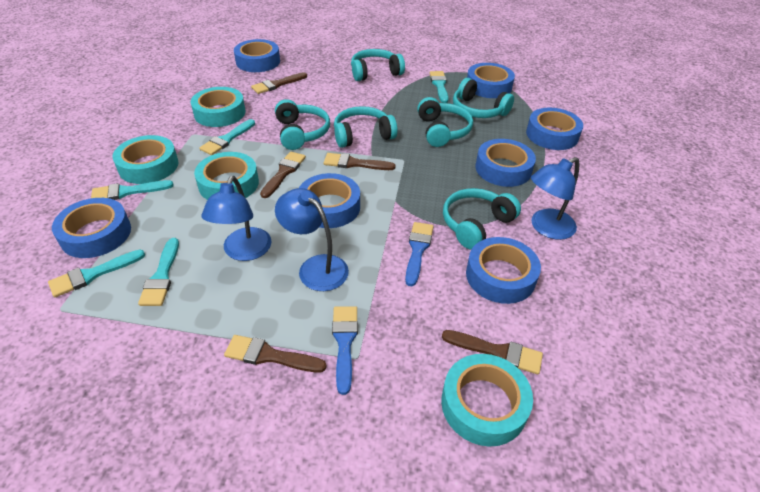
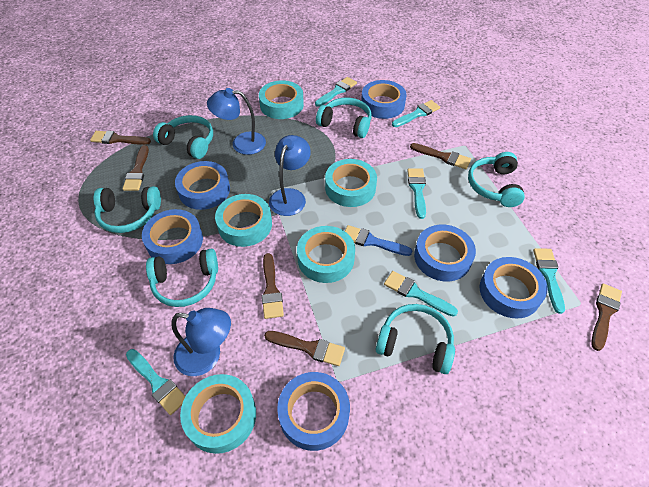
blue brush: [332,306,358,395] [405,222,434,286] = 2 -> [345,225,412,256] = 1
blue tape: [52,198,131,258] [234,39,280,72] [299,173,360,228] [466,237,541,304] [467,63,515,98] [476,139,536,187] [526,108,583,150] = 7 -> [142,209,203,264] [175,161,230,210] [277,372,350,451] [361,80,407,119] [414,225,476,281] [480,257,547,318] = 6
brown brush: [224,335,327,373] [251,72,307,94] [260,151,306,198] [324,153,396,170] [442,330,543,374] = 5 -> [90,131,151,145] [123,145,149,191] [262,253,284,319] [264,331,345,366] [410,143,471,169] [591,284,622,351] = 6
turquoise brush: [48,250,145,297] [91,180,174,200] [138,238,179,306] [199,119,255,155] [430,71,449,103] = 5 -> [126,349,186,415] [315,77,357,107] [384,271,458,317] [392,100,440,127] [407,168,426,219] [533,248,565,314] = 6
turquoise tape: [113,135,179,184] [190,87,245,127] [194,152,259,200] [441,354,533,447] = 4 -> [180,374,256,454] [215,194,272,247] [259,80,304,119] [297,226,355,283] [325,159,377,207] = 5

